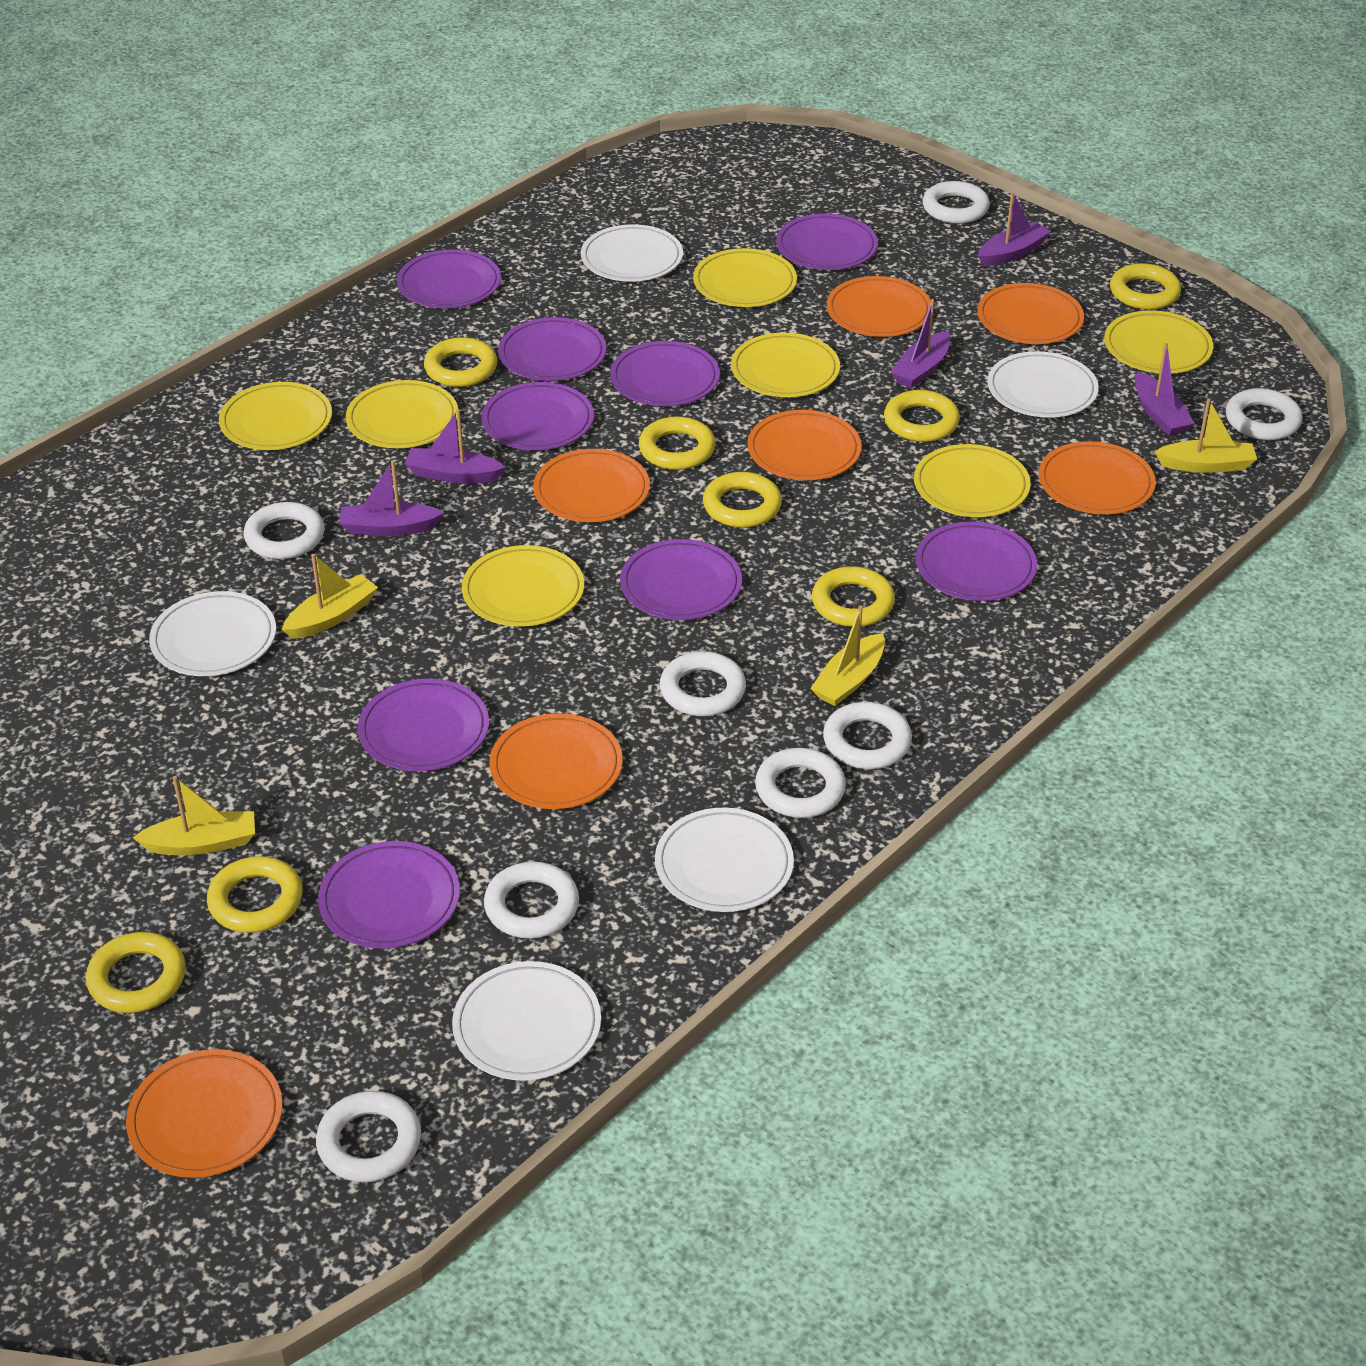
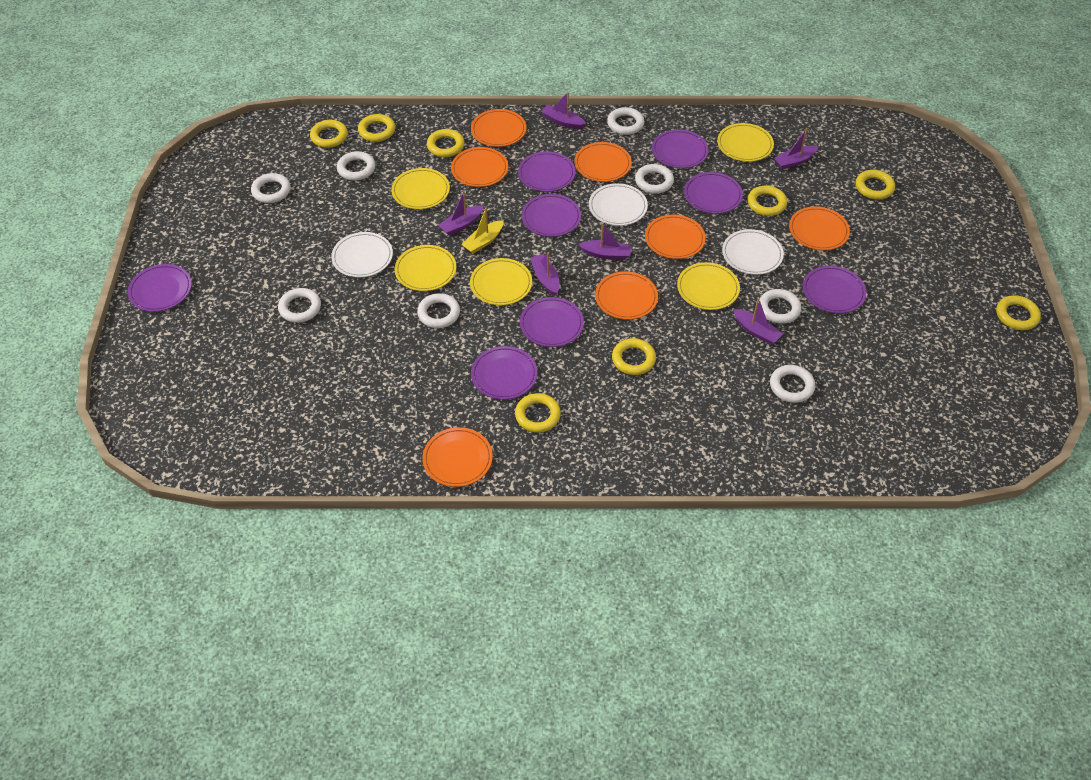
purple boat: [339,460,445,536] [404,409,506,483] [890,299,951,388] [978,192,1051,266] [1135,343,1195,436] = 5 -> [438,191,484,235] [531,252,560,296] [541,92,586,129] [578,223,632,260] [733,298,783,344] [774,128,819,169] = 6
purple plate: [318,841,460,949] [358,679,489,771] [397,249,501,308] [482,382,594,450] [498,317,606,381] [610,341,720,406] [620,539,742,620] [776,214,878,270] [916,522,1037,601] = 9 -> [128,264,192,312] [471,346,537,400] [518,151,575,192] [520,297,584,347] [522,194,581,237] [652,129,708,168] [684,172,743,214] [803,266,866,313] = 8
white plate: [149,591,276,676] [452,961,601,1081] [581,224,683,282] [655,808,794,912] [987,351,1099,418] = 5 -> [331,232,393,277] [589,183,648,226] [722,229,784,275] = 3
yellow boat: [133,776,255,855] [282,554,378,639] [810,605,885,706] [1154,399,1257,473] = 4 -> [461,208,504,254] = 1
yellow plate: [219,382,332,450] [346,380,458,448] [462,545,584,627] [693,248,797,307] [731,333,840,397] [914,444,1031,517] [1104,310,1213,374] = 7 -> [391,168,450,209] [395,245,456,291] [470,258,532,305] [677,262,740,310] [717,123,774,162] = 5

